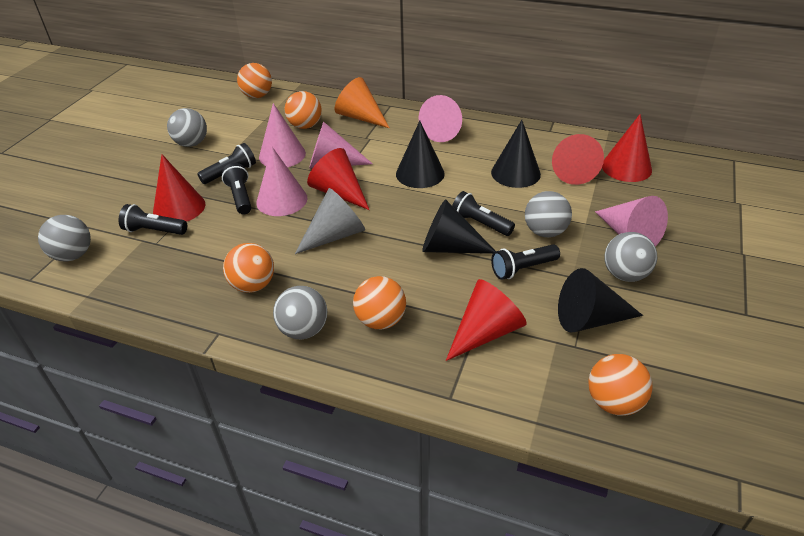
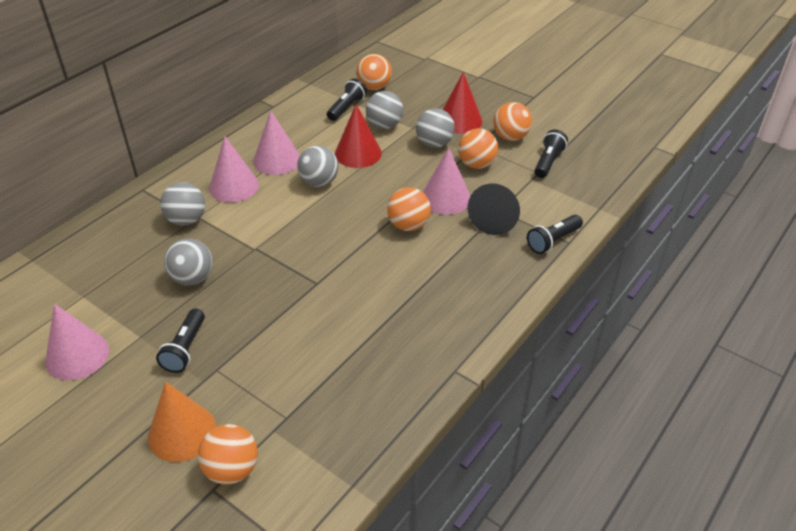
black cone: [396,121,445,188] [422,199,496,254] [491,120,541,188] [558,268,643,333] = 4 -> [468,184,520,235] = 1
black flashlight: [119,204,187,235] [197,143,256,184] [222,163,251,214] [452,191,515,236] [491,244,560,280] = 5 -> [156,309,205,373] [327,78,367,121] [527,215,583,254] [534,129,568,178] = 4
grey cone: [295,188,365,254] = 1 -> none = 0
pink cone: [256,147,307,216] [259,103,306,167] [309,122,373,168] [419,95,462,142] [595,196,668,246] = 5 -> [45,304,109,380] [209,136,259,203] [253,110,300,175] [423,148,470,215] = 4
red cone: [153,154,205,222] [307,148,369,210] [446,279,527,361] [552,134,604,185] [602,114,652,182] = 5 -> [335,104,382,168] [443,72,482,134] = 2

